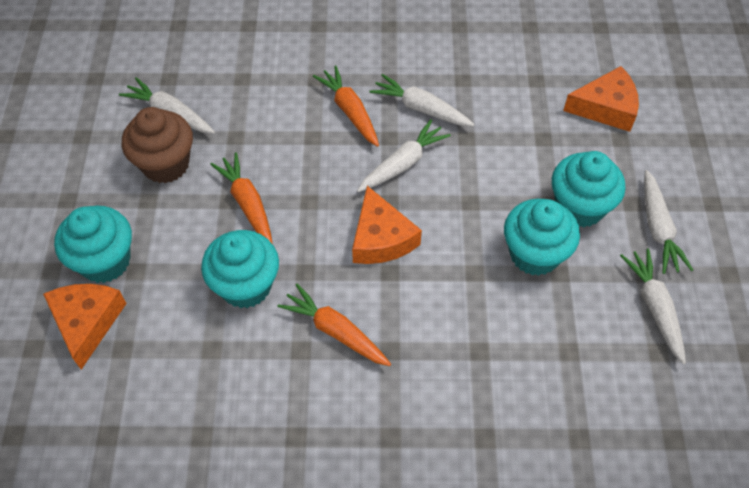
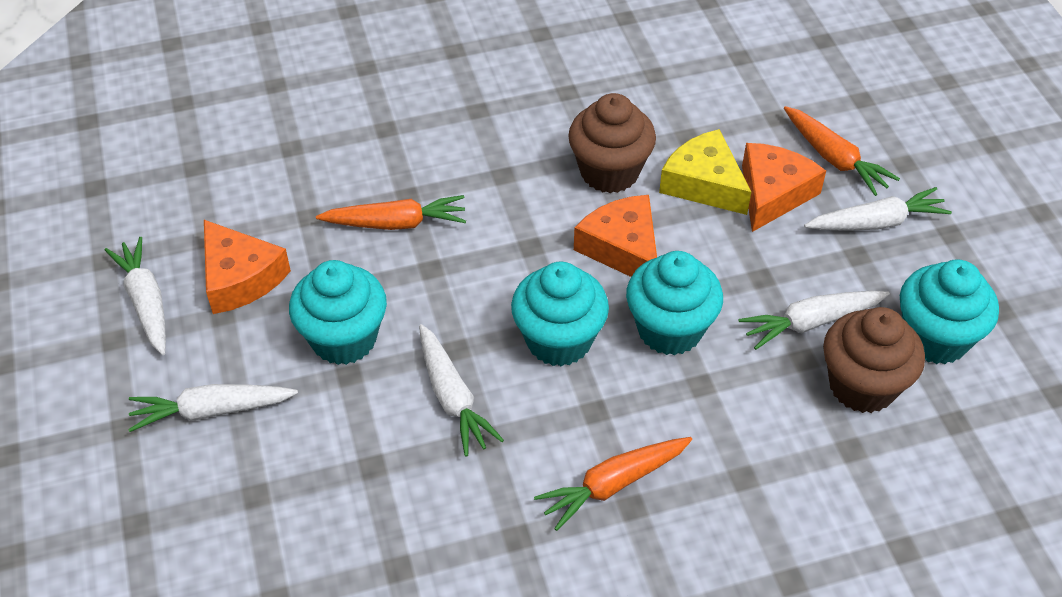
brown cupcake: [122,107,193,183] = 1 -> [568,93,656,193] [823,307,925,413] = 2
yellow cheese: none = 0 -> [659,129,751,215] = 1

